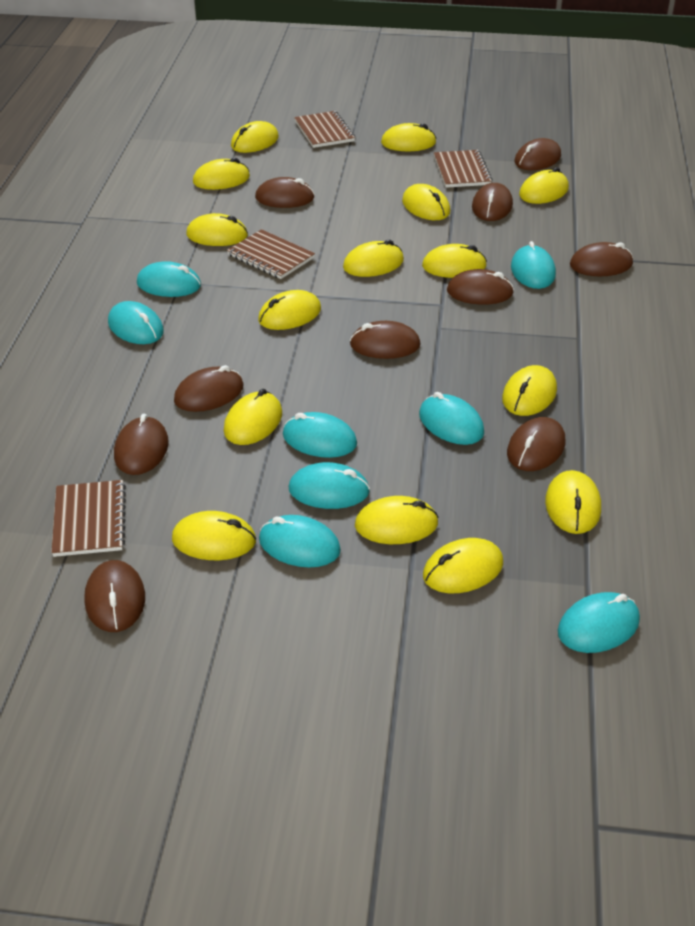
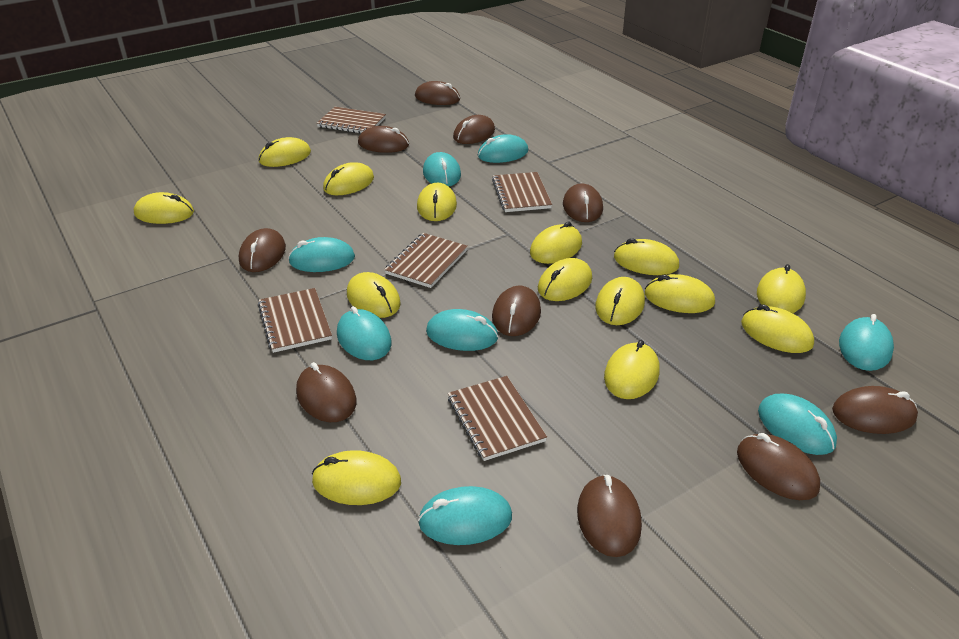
brown notebook: [51,480,126,557] [227,229,315,279] [294,111,355,148] [434,150,493,188] = 4 -> [258,288,332,353] [317,107,386,134] [384,233,468,288] [448,376,547,461] [492,172,552,212] = 5
yellow mouse: [172,511,256,560] [186,213,248,246] [193,158,250,190] [224,389,282,445] [231,121,279,153] [258,290,321,330] [343,240,404,277] [355,496,439,544] [381,123,437,151] [402,184,450,220] [422,244,487,278] [423,538,503,593] [502,365,557,416] [519,167,569,204] [545,470,601,534] = 15 -> [134,192,194,224] [259,137,311,167] [312,450,401,505] [323,162,374,195] [347,272,401,318] [417,183,457,221] [530,222,582,264] [538,258,592,301] [595,277,645,325] [604,340,659,399] [614,238,679,275] [645,274,715,313] [741,304,814,353] [757,264,806,313] = 14

